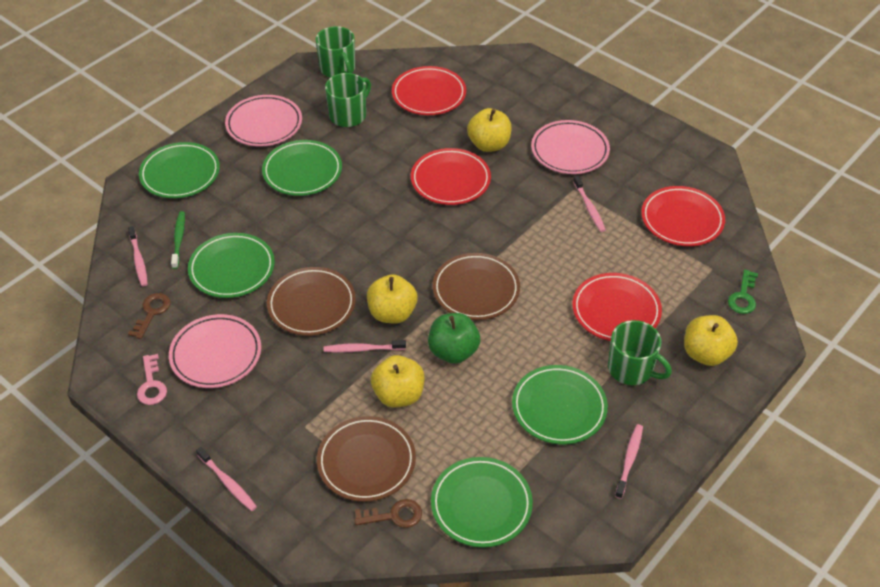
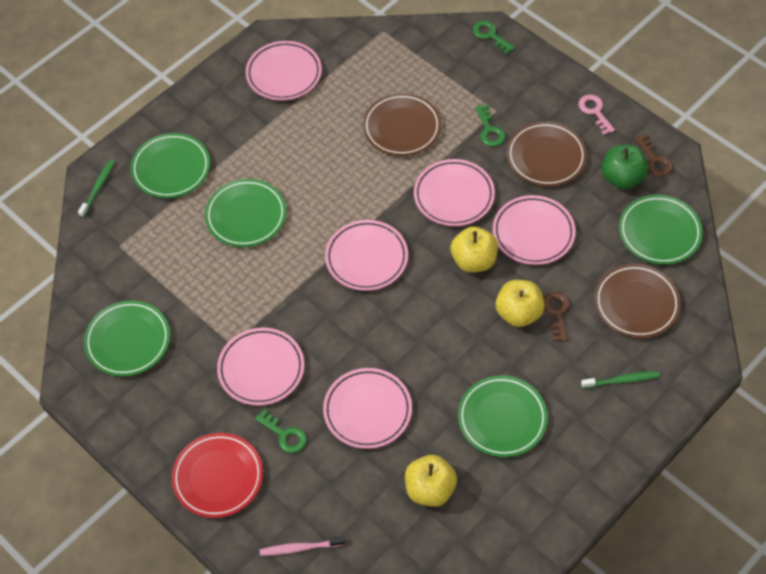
green key: [728,270,758,314] = 1 -> [255,409,307,453] [473,21,515,54] [475,105,505,147] = 3
green mug: [316,26,355,78] [325,73,371,127] [608,320,672,385] = 3 -> none = 0
green toothbrush: [171,211,185,269] = 1 -> [78,159,115,217] [581,371,660,388] = 2
pink plate: [169,314,261,388] [225,95,302,147] [531,120,610,174] = 3 -> [217,328,304,406] [246,41,322,101] [323,368,412,449] [325,220,408,291] [414,159,495,226] [493,195,576,265] = 6
pink toothbrush: [128,226,148,286] [196,447,257,511] [324,340,406,353] [573,176,606,232] [615,424,643,499] = 5 -> [260,537,344,556] = 1
red plate: [392,66,466,115] [411,148,491,205] [572,273,662,341] [641,186,725,246] = 4 -> [172,433,263,518] = 1
yellow apple: [367,274,417,324] [371,355,425,408] [467,108,512,152] [684,315,738,366] = 4 -> [405,455,457,507] [451,226,498,272] [496,280,545,327] = 3

